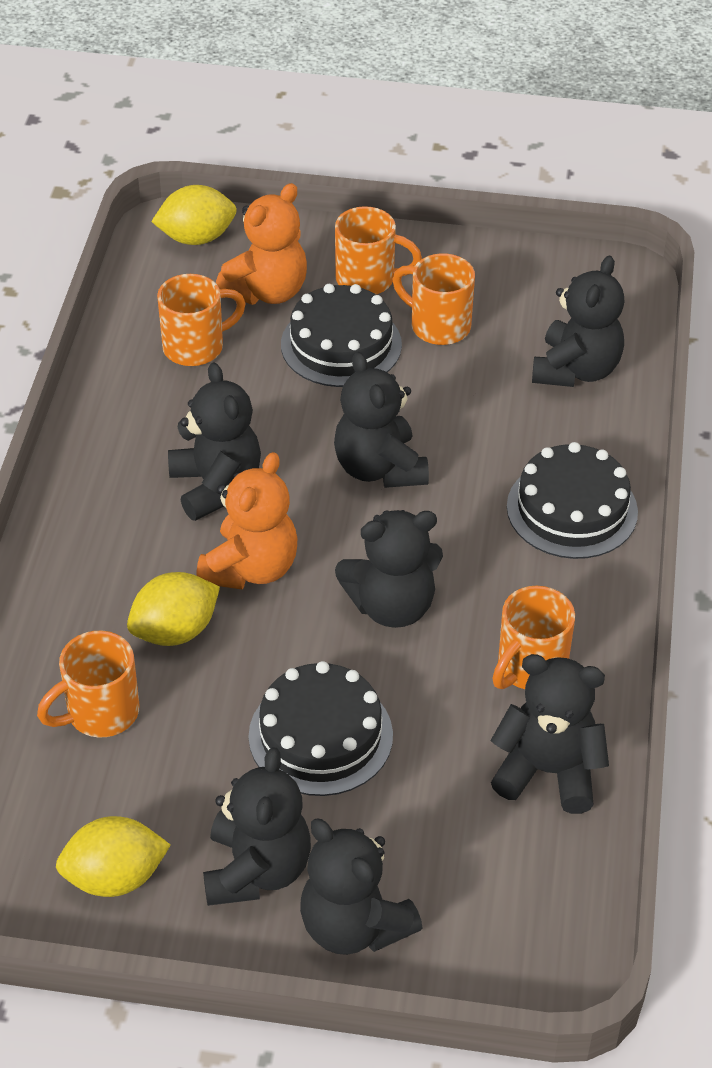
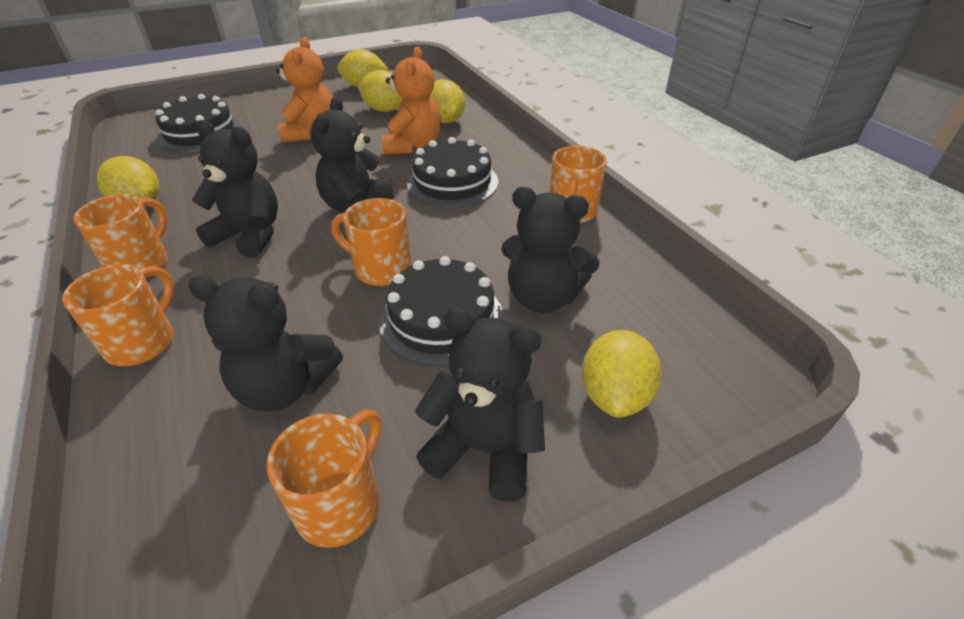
black teddy bear: [168,363,261,521] [203,747,311,906] [300,818,422,955] [334,352,429,488] [335,510,443,628] [490,654,609,814] [532,255,625,387] = 7 -> [188,276,343,412] [192,120,278,258] [310,96,393,213] [415,308,545,502] [501,187,600,313] = 5
yellow lemon: [56,816,171,897] [127,572,220,646] [151,185,237,245] = 3 -> [97,156,160,207] [337,49,389,88] [359,70,403,112] [430,79,465,123] [582,330,662,418] = 5

